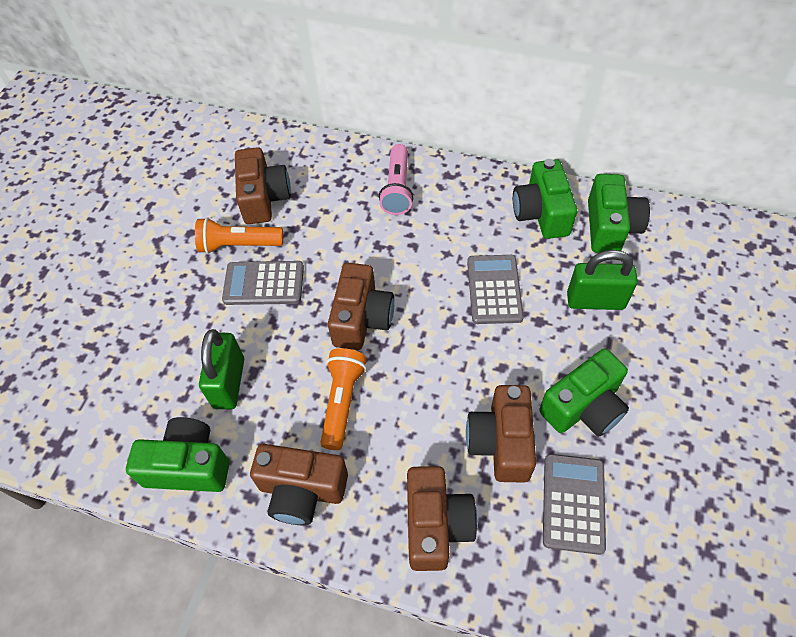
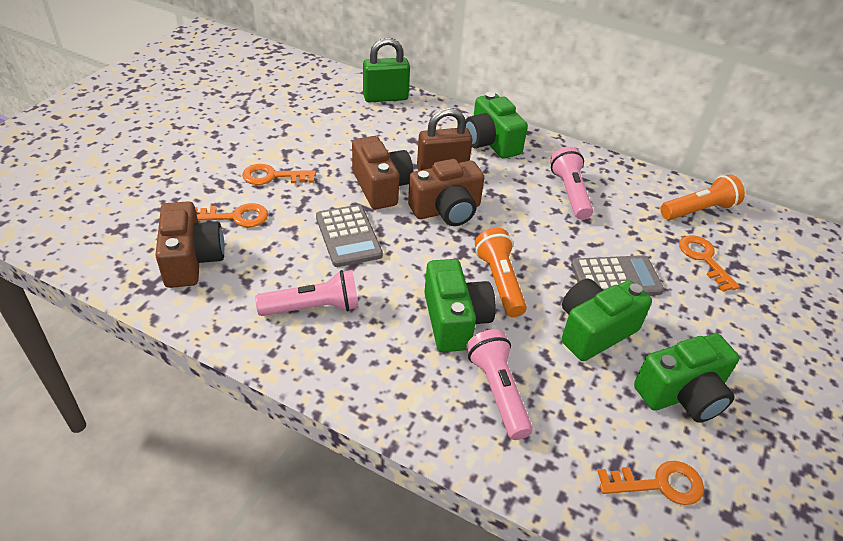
brown camera: [235,147,291,224] [250,444,348,525] [328,263,394,350] [407,466,477,571] [466,385,536,483] = 5 -> [155,201,225,288] [352,136,414,209] [408,159,484,226] = 3
brown padlock: none = 0 -> [417,108,472,171] = 1
green padlock: [199,329,244,409] [567,250,638,310] = 2 -> [363,38,410,103] = 1
grey calculator: [222,261,304,305] [467,255,524,324] [543,454,606,555] = 3 -> [316,205,383,267] [571,255,664,296] = 2
orange key: none = 0 -> [195,203,268,227] [242,164,316,185] [598,461,704,505] [679,235,740,292] = 4
pink flashlight: [379,144,414,215] = 1 -> [255,270,359,316] [466,329,533,440] [550,147,593,220] = 3

